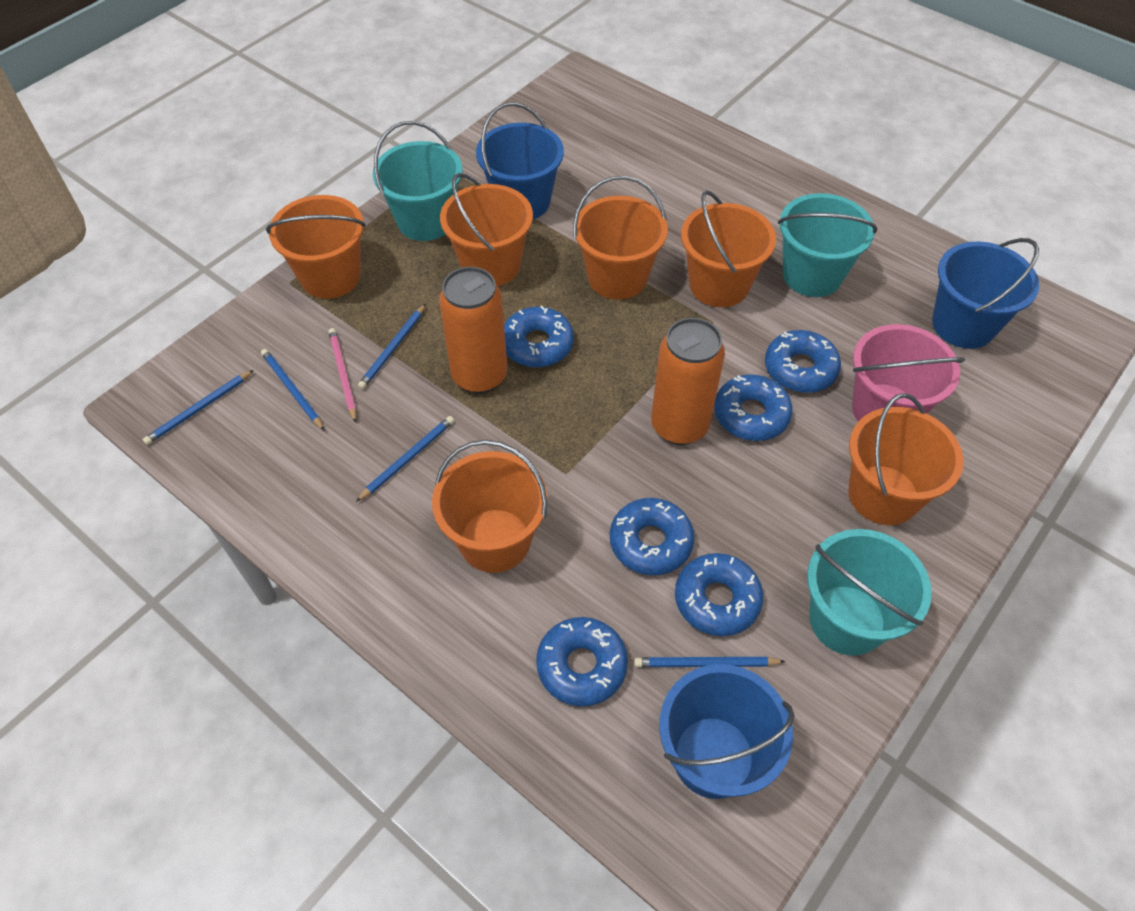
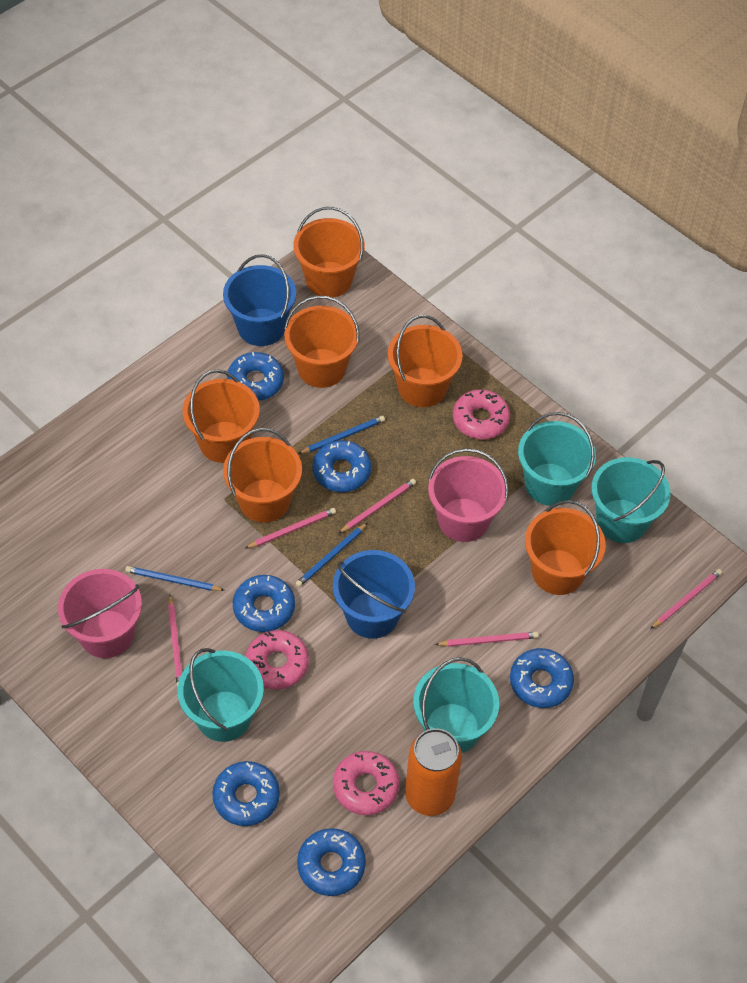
blue bucket: [476,102,564,219] [659,664,794,799] [932,238,1039,349] = 3 -> [223,254,296,346] [333,550,415,639] = 2
blue pencil: [143,370,254,445] [261,349,324,430] [356,416,454,502] [358,304,426,389] [634,657,786,667] = 5 -> [125,566,224,591] [295,523,368,587] [298,416,385,454] = 3
orange can: [439,267,508,394] [651,318,725,445] = 2 -> [405,728,462,816] = 1
pink bucket: [852,324,965,421] = 1 -> [58,569,142,658] [428,448,509,542] = 2
pink donut: none = 0 -> [245,630,309,689] [333,751,400,815] [453,390,510,439] = 3
pink pencil: [329,328,356,423] = 1 -> [168,595,182,687] [245,508,336,549] [338,479,416,534] [435,632,539,647] [650,569,722,629] = 5
turquoise bucket: [373,121,463,241] [778,193,878,297] [807,529,932,656] = 3 -> [178,648,264,742] [413,657,499,753] [518,412,596,506] [591,457,671,543] = 4

